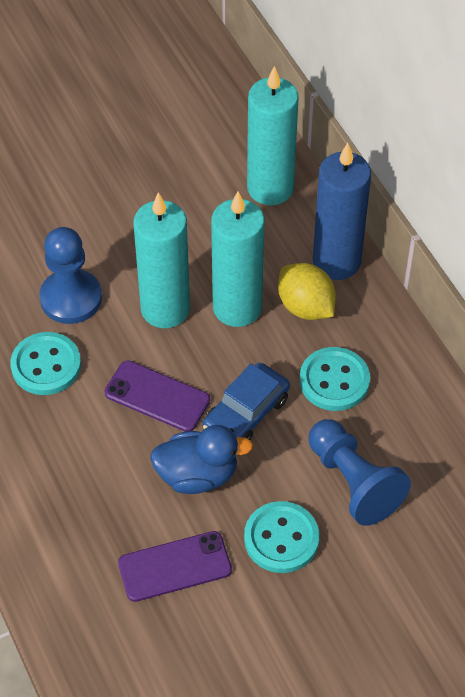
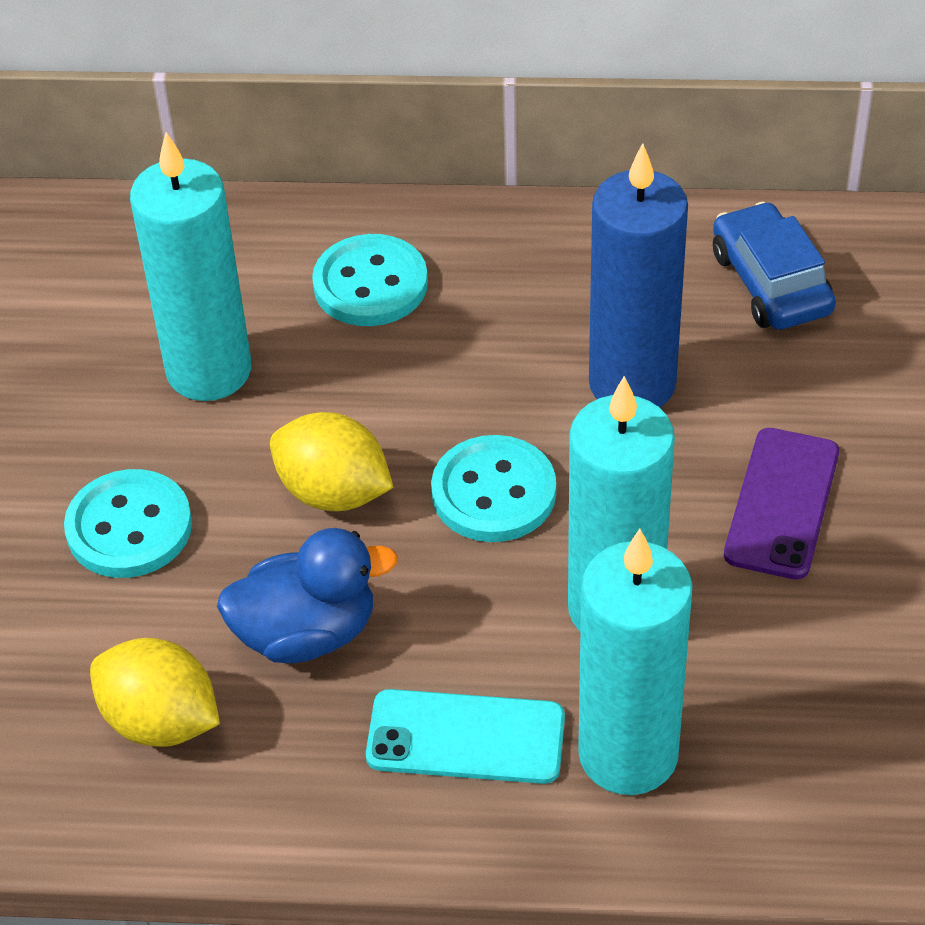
blue pawn: [40,227,102,324] [309,419,411,526] = 2 -> none = 0
purple phone: [104,361,210,432] [118,531,232,602] = 2 -> [724,428,839,580] = 1
turquoise phone: none = 0 -> [366,689,565,784] = 1
yellow lemon: [278,263,336,320] = 1 -> [90,638,220,747] [270,412,394,511] = 2

